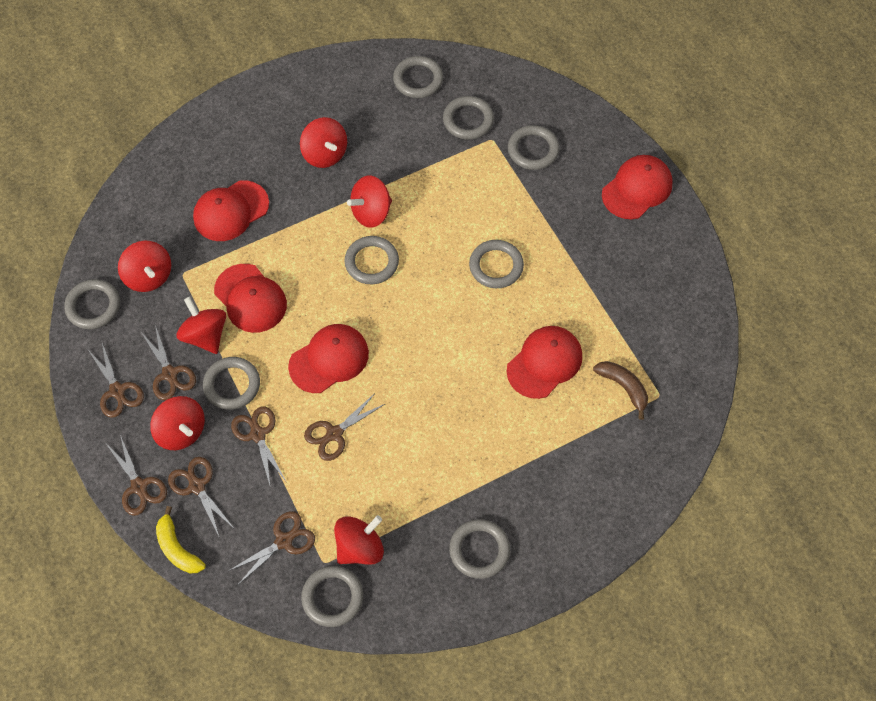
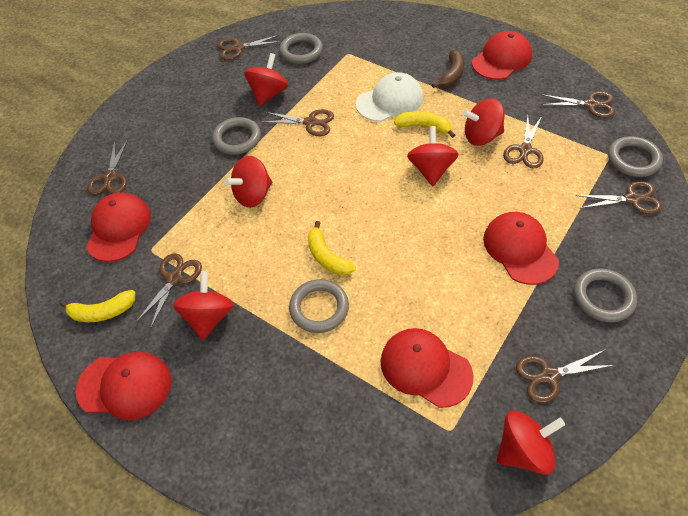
brown scissors: [88,343,144,418] [107,435,167,516] [141,325,196,400] [168,457,234,538] [229,511,315,585] [231,406,286,488] [304,393,385,461] = 7 -> [87,139,128,195] [135,253,202,329] [217,35,282,60] [262,109,334,136] [503,115,544,168] [516,349,615,403] [541,91,615,118] [576,181,662,214] = 8
grey ring: [64,279,120,329] [203,357,260,410] [301,566,363,627] [345,236,399,284] [393,56,443,98] [443,96,494,140] [449,519,510,579] [469,240,524,288] [508,125,559,170] = 9 -> [212,117,261,155] [279,33,323,64] [289,279,349,333] [574,268,637,322] [608,136,663,177] = 5
white cap: none = 0 -> [356,72,423,122] = 1
yellow banana: [156,506,206,573] = 1 -> [60,290,136,322] [307,221,356,275] [394,111,455,138] = 3

